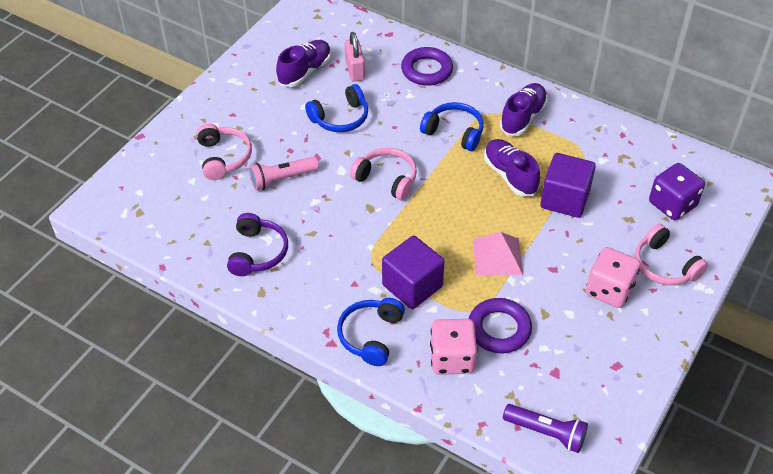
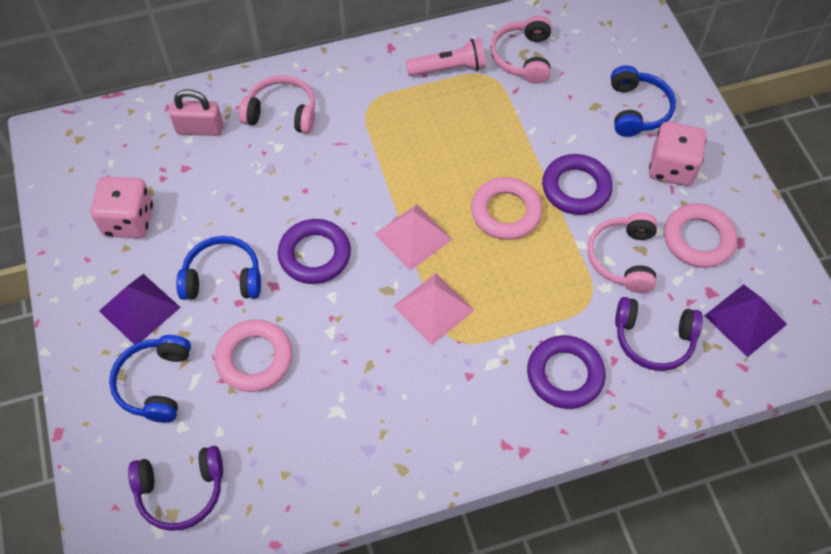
pink pyramid: [473,232,523,276] = 1 -> [375,204,452,271] [393,273,475,345] = 2
pink ring: none = 0 -> [214,320,292,392] [471,177,542,240] [664,203,737,268] = 3
purple cube: [382,236,445,309] [540,153,596,218] = 2 -> none = 0
purple dice: [649,163,705,220] = 1 -> none = 0
purple flashlight: [503,404,588,453] = 1 -> none = 0
purple headphones: [227,213,288,276] = 1 -> [128,446,223,531] [615,297,703,371] = 2
purple pyramid: none = 0 -> [99,274,181,344] [704,284,787,357] = 2
purple ring: [401,47,453,86] [469,298,532,353] = 2 -> [278,219,351,284] [527,335,606,409] [542,154,613,215] = 3
purple shoe: [276,40,331,87] [484,139,540,196] [500,83,548,136] = 3 -> none = 0

